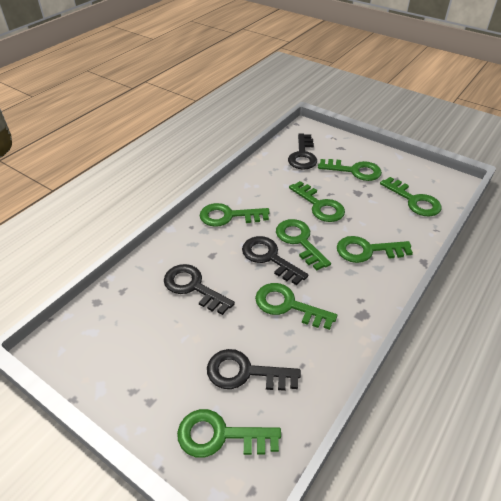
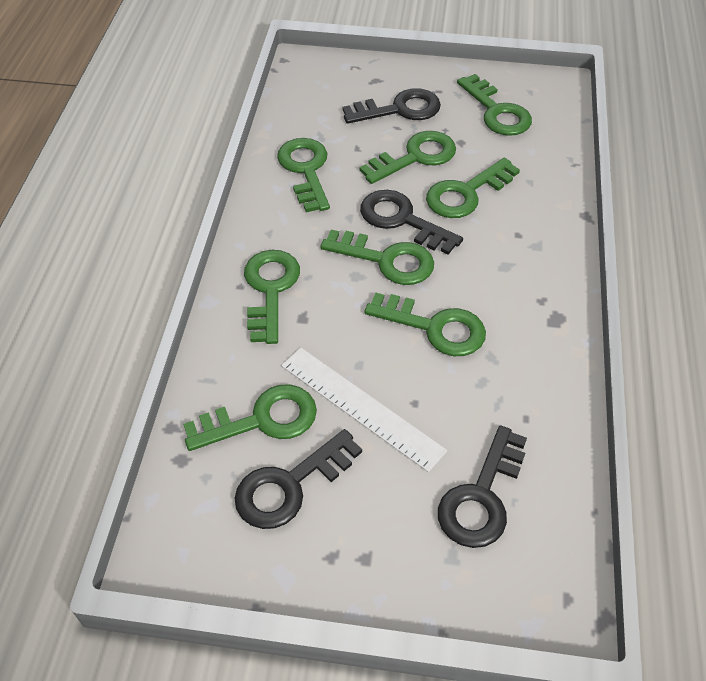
white ruler: none = 0 -> [281,348,447,472] = 1

